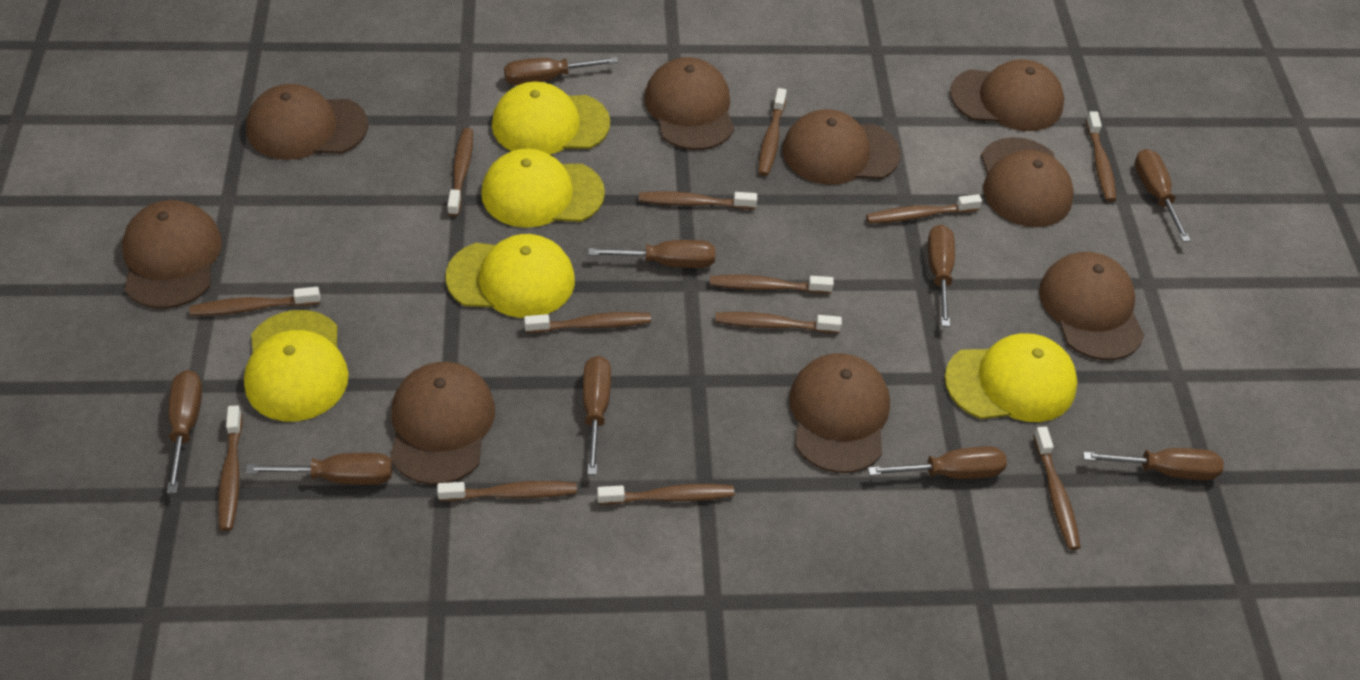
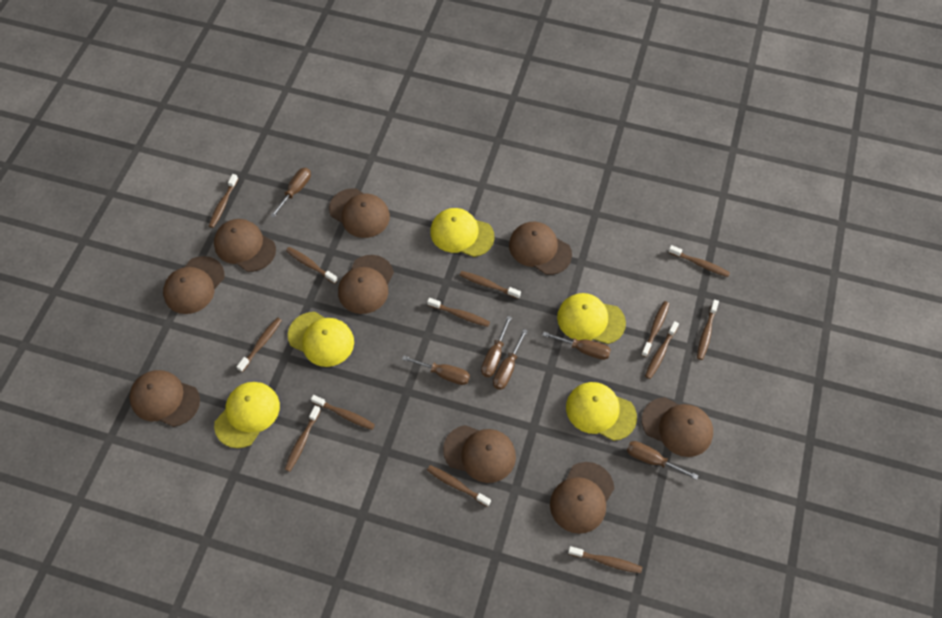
brown screwdriver: [167,370,202,493] [246,453,392,485] [504,57,618,85] [583,356,611,475] [588,240,715,268] [868,446,1007,479] [928,225,955,327] [1083,448,1224,480] [1135,149,1191,242] = 9 -> [270,168,311,218] [402,356,470,385] [481,316,512,377] [493,329,528,390] [542,332,611,360] [627,441,699,480] = 6

